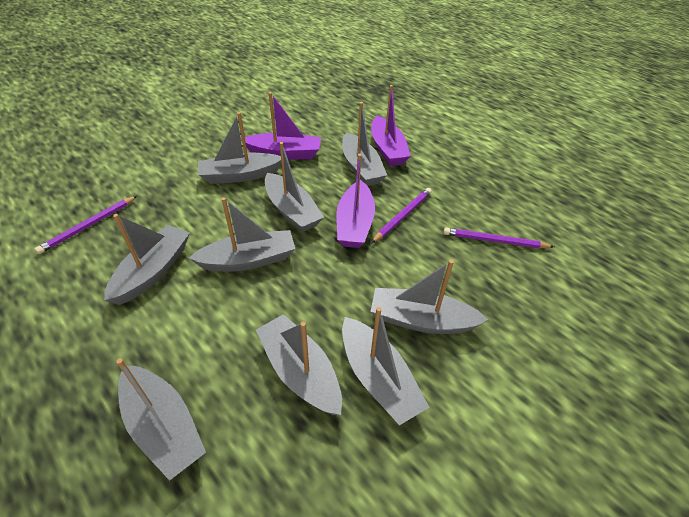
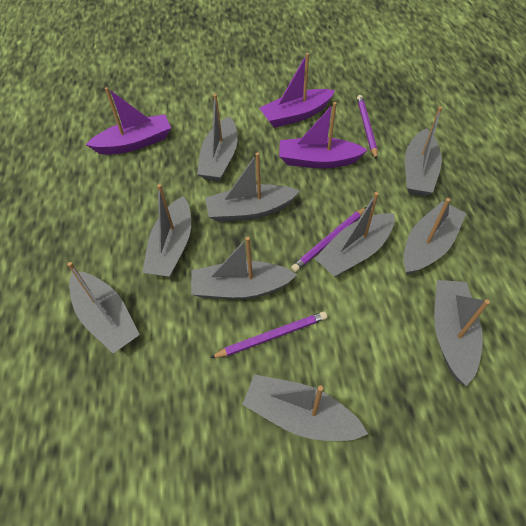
grey boat: [104,214,190,305] [116,358,206,481] [189,197,295,272] [198,112,281,184] [256,314,342,415] [265,142,324,232] [342,102,387,186] [342,307,430,425] [370,260,489,334] = 9 -> [67,262,140,353] [142,184,191,277] [191,237,297,299] [197,94,238,182] [205,152,299,222] [242,374,368,441] [315,192,395,277] [403,198,466,275] [405,106,442,196] [434,280,490,386] = 10

